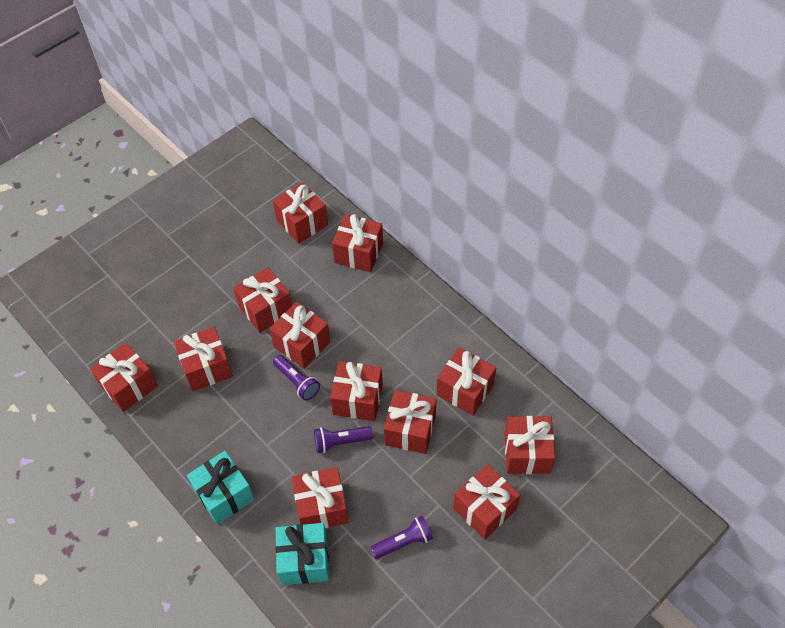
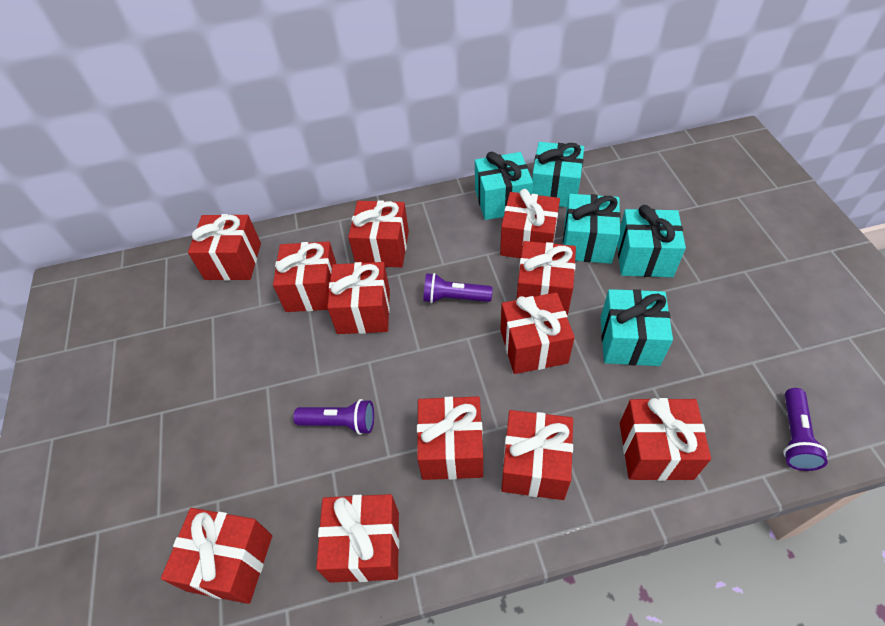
turquoise gift: [187,451,255,524] [275,523,329,585] = 2 -> [475,152,533,220] [532,142,584,207] [563,194,621,264] [601,289,673,366] [617,205,686,277] = 5

